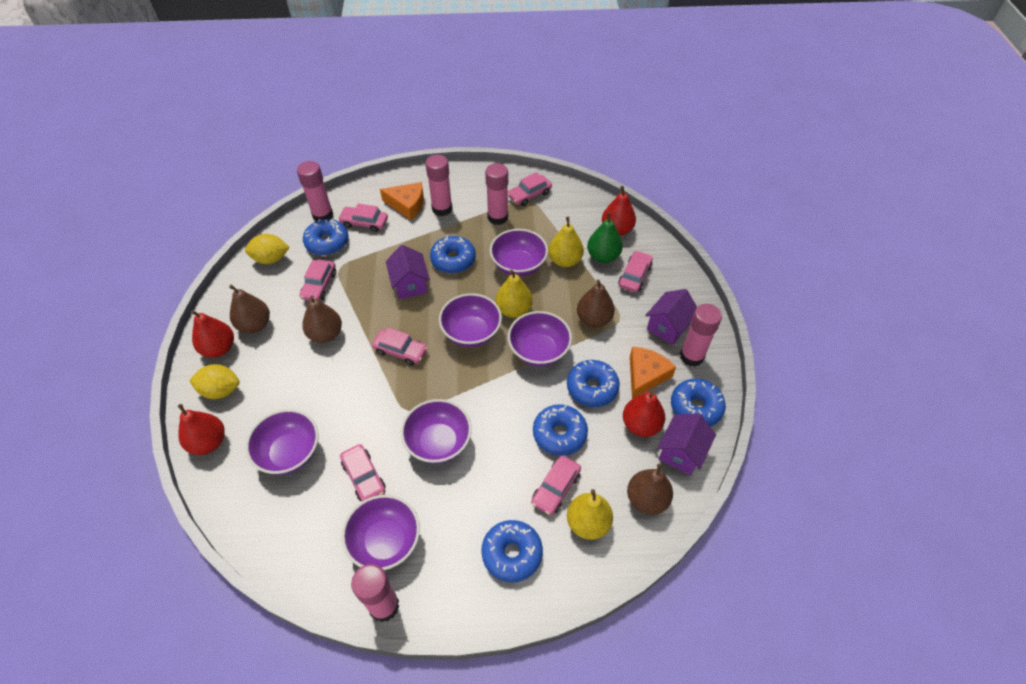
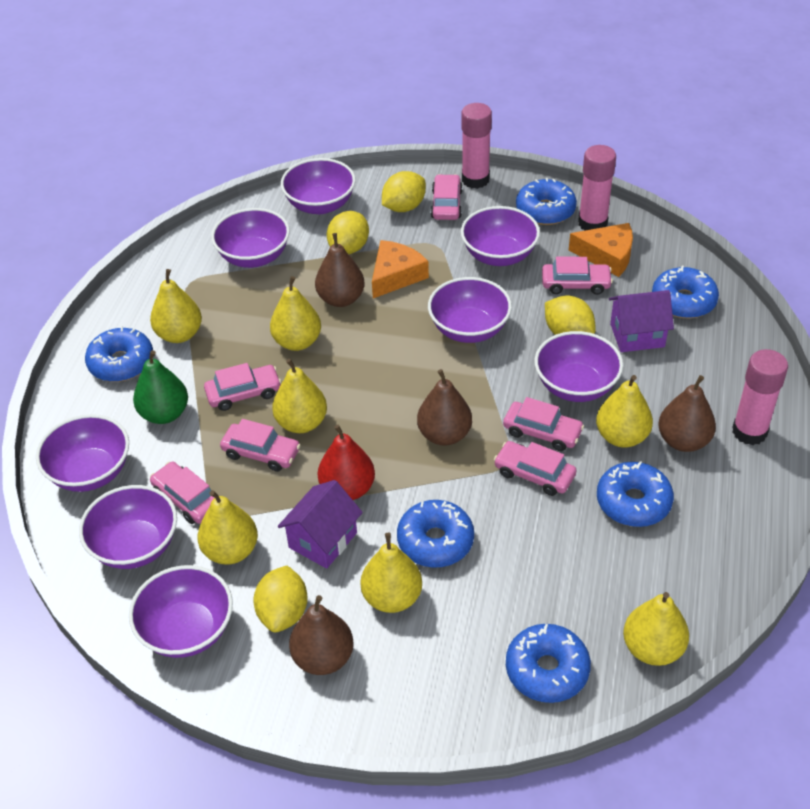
pink glue stick: [297,161,333,221] [351,564,399,622] [425,155,452,216] [485,163,508,225] [680,304,722,367] = 5 -> [461,103,492,189] [578,145,616,230] [732,349,788,445] = 3
purple bowl: [246,409,318,475] [342,495,420,570] [401,399,472,464] [439,293,502,347] [490,229,548,276] [508,311,572,366] = 6 -> [36,414,129,492] [79,485,177,569] [129,565,233,658] [211,208,290,268] [281,158,356,214] [428,277,512,343] [461,206,540,266] [535,331,623,402] = 8
purple house: [386,245,430,299] [645,289,697,345] [658,413,716,476] = 3 -> [278,480,363,569] [609,290,674,352] = 2
red pear: [178,404,225,455] [191,310,234,357] [602,186,636,236] [623,391,665,437] = 4 -> [318,425,375,500] = 1
yellow lemon: [189,364,240,399] [245,234,290,264] = 2 -> [253,566,308,632] [327,211,369,254] [382,171,426,212] [545,295,596,335] = 4
yellow pear: [496,270,533,318] [548,217,584,267] [567,489,613,540] = 3 -> [150,269,202,343] [197,490,258,565] [270,276,321,351] [272,359,327,433] [361,533,422,613] [596,375,653,448] [623,592,689,666] = 7

